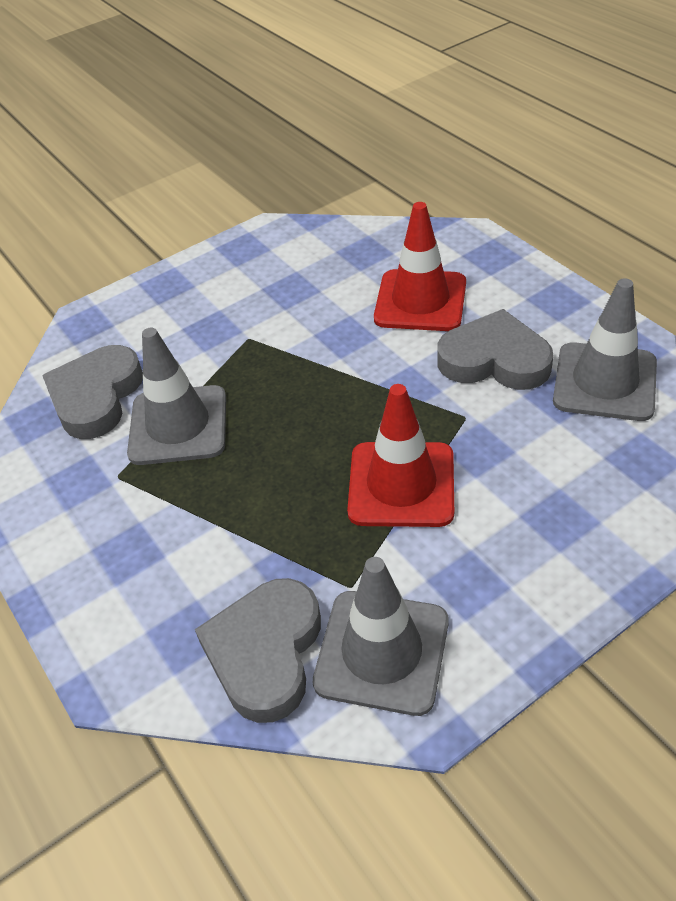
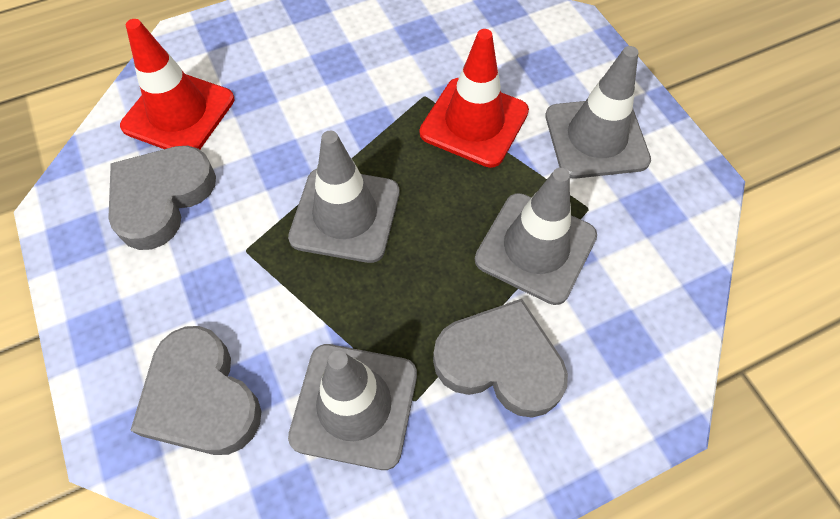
grey traffic cone: [127,328,226,465] [313,557,449,716] [553,278,657,421] = 3 -> [288,131,399,263] [288,344,417,470] [475,168,597,305] [546,46,651,179] = 4

